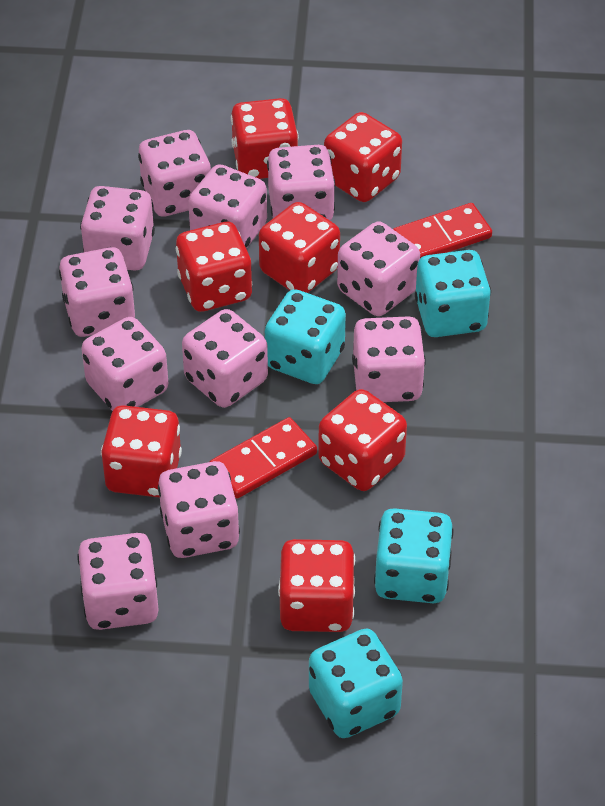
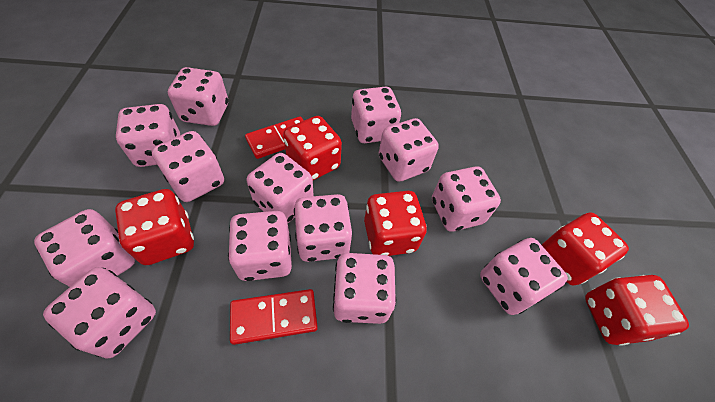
pink dice: [59,247,135,337] [77,533,159,630] [80,186,155,271] [81,317,168,411] [138,130,211,217] [158,461,240,558] [182,309,268,408] [188,164,267,249] [267,145,335,221] [337,221,420,316] [352,316,426,402] = 11 -> [34,209,135,287] [43,267,156,359] [116,104,180,167] [151,131,224,202] [168,67,228,126] [228,211,292,281] [247,153,314,223] [294,194,352,262] [333,253,396,324] [351,87,401,143] [379,118,439,182] [432,167,501,232] [480,238,568,315] = 13
red dice: [101,405,182,498] [176,222,252,312] [231,98,299,179] [259,202,340,293] [278,539,355,632] [318,389,407,491] [324,112,402,202] = 7 -> [115,189,194,265] [283,116,342,180] [364,191,427,256] [542,212,629,286] [585,275,689,346] = 5
turquoise dice: [265,289,346,384] [309,629,403,738] [374,508,454,603] [415,250,491,337] = 4 -> none = 0

